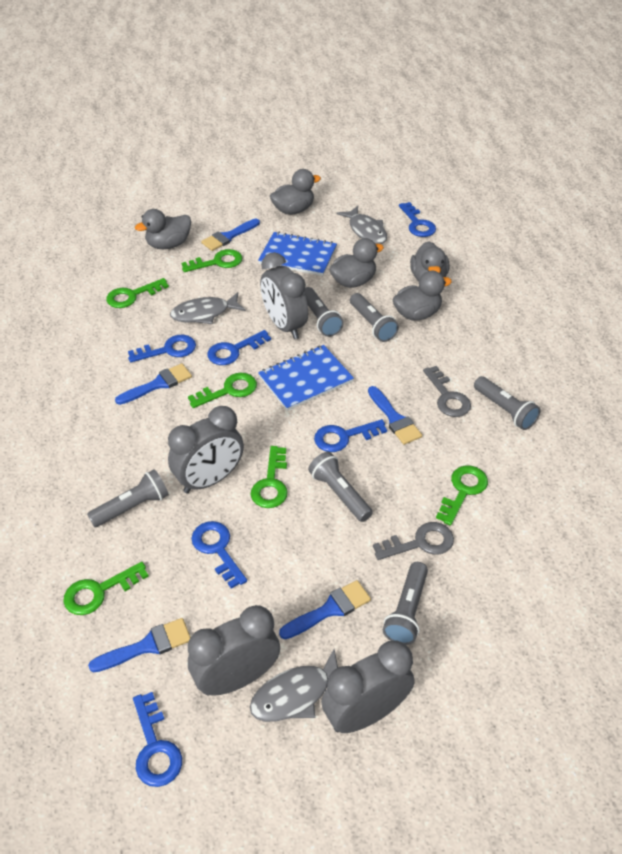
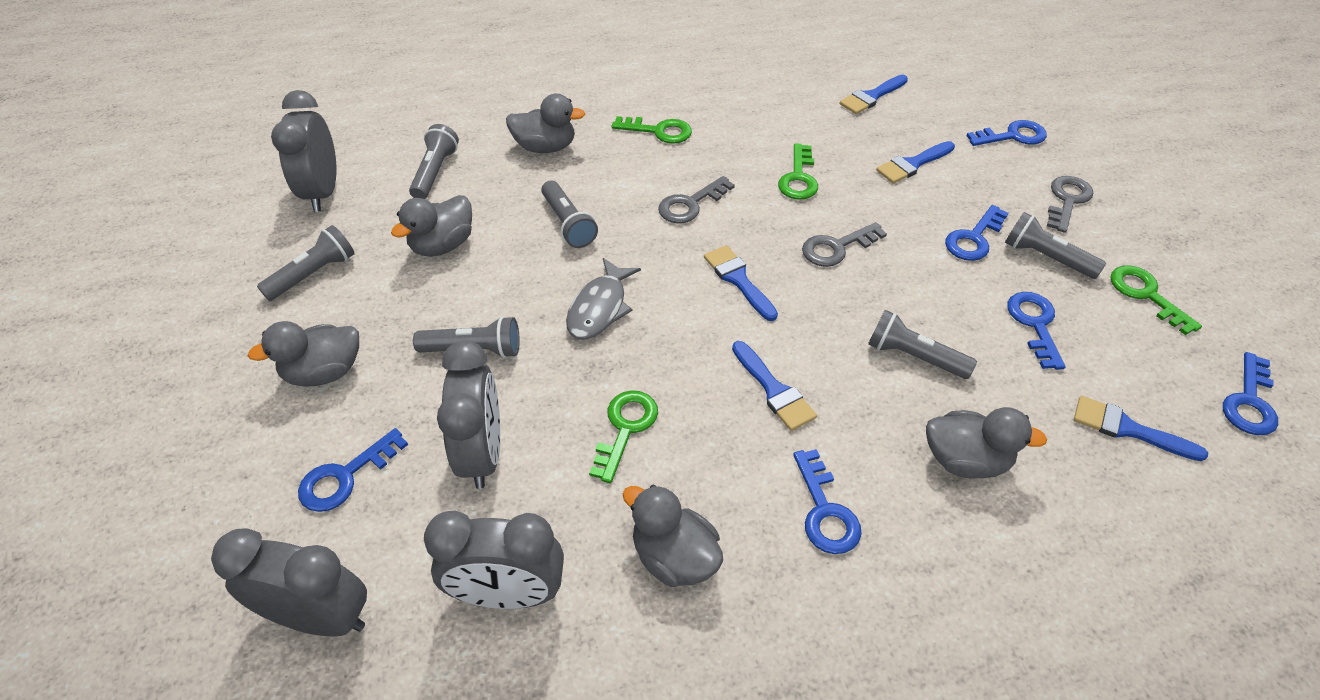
blue notebook: [258,232,337,276] [258,345,354,411] = 2 -> none = 0
green key: [63,562,149,615] [106,278,169,308] [182,249,242,272] [188,373,257,408] [251,446,288,508] [436,465,488,526] = 6 -> [589,390,658,483] [611,116,692,144] [778,143,818,200] [1110,265,1202,335] = 4
grey fish: [170,292,246,324] [250,649,338,722] [337,206,387,244] = 3 -> [566,258,641,340] = 1
grey key: [373,522,454,560] [423,366,471,417] = 2 -> [658,176,735,223] [802,222,887,267] [1047,176,1093,233] = 3

